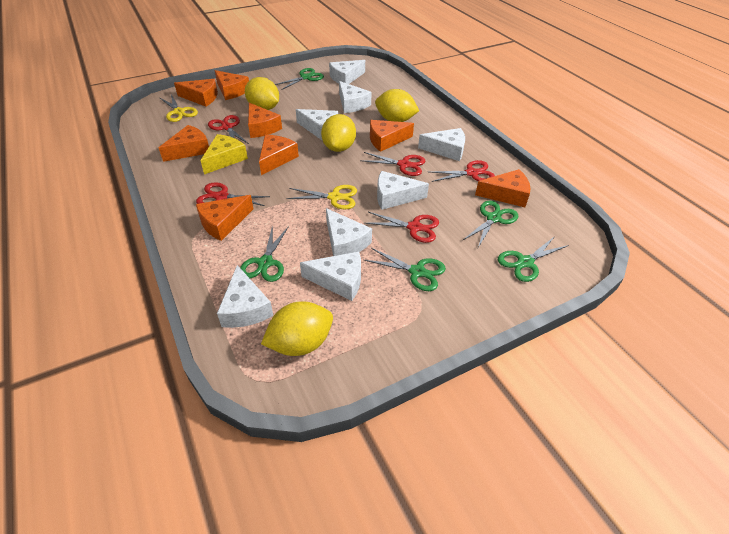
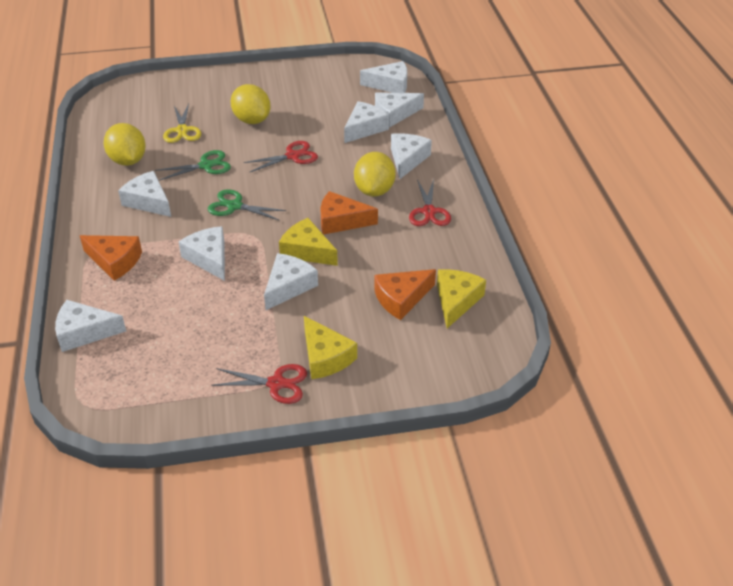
green scissors: [240,225,289,282] [275,68,324,90] [364,248,446,291] [462,200,518,247] [498,236,569,282] = 5 -> [155,150,231,181] [208,189,287,221] = 2
orange cheese: [159,125,209,162] [174,79,218,107] [196,195,253,241] [214,70,249,100] [248,103,282,138] [259,135,299,175] [370,120,414,152] [475,169,530,207] = 8 -> [80,235,142,281] [321,191,378,235] [375,269,436,320] = 3
red scissors: [196,182,270,206] [208,115,249,144] [360,152,426,176] [365,212,439,243] [430,160,495,182] = 5 -> [211,364,307,404] [244,141,318,172] [409,179,451,226] = 3
yellow cheese: [200,134,248,174] = 1 -> [279,218,338,266] [304,316,357,379] [437,269,486,328] = 3
yellow lemon: [245,77,279,110] [261,301,333,356] [321,114,356,152] [375,89,419,122] = 4 -> [104,123,146,166] [231,84,271,124] [354,152,396,197] = 3
yellow scissors: [160,94,198,122] [286,185,357,209] = 2 -> [163,103,201,143] = 1

